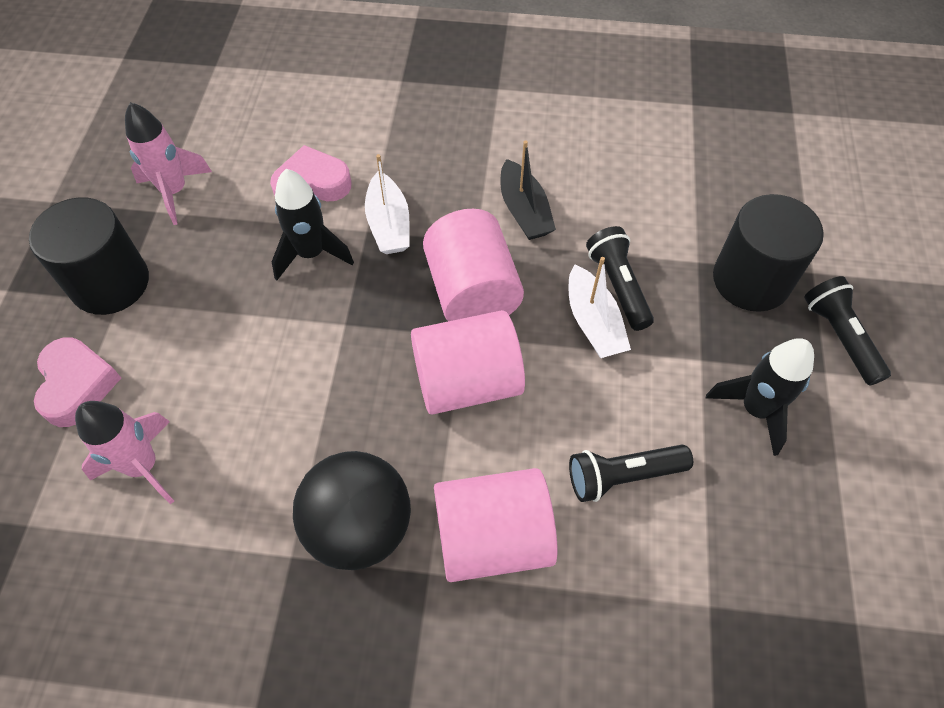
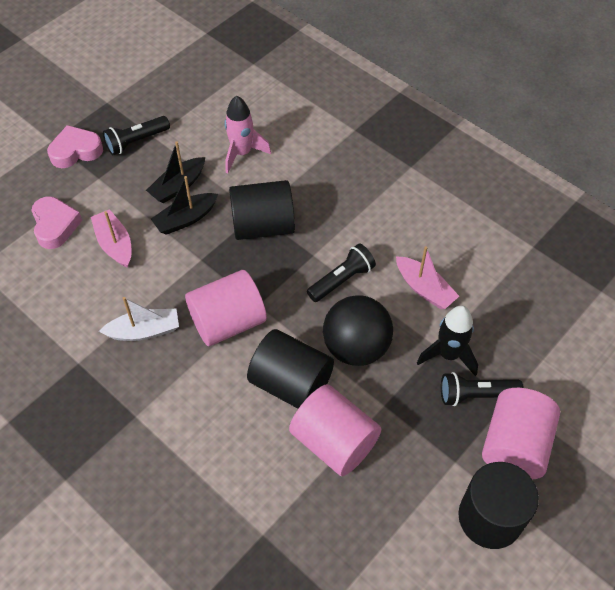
black boat: [501,141,556,240] = 1 -> [146,141,205,204] [151,176,218,235] = 2
black cylinder: [29,197,149,315] [713,194,824,312] = 2 -> [229,180,295,240] [247,329,334,408] [458,462,539,549] = 3
black rocket: [272,169,354,280] [706,338,814,456] = 2 -> [417,305,478,376] = 1
pink boat: none = 0 -> [91,209,131,268] [396,246,459,309] = 2
pink rocket: [75,401,174,504] [125,102,212,225] = 2 -> [224,95,271,173] = 1
white boat: [365,154,410,254] [569,257,631,358] = 2 -> [99,297,179,341] = 1

